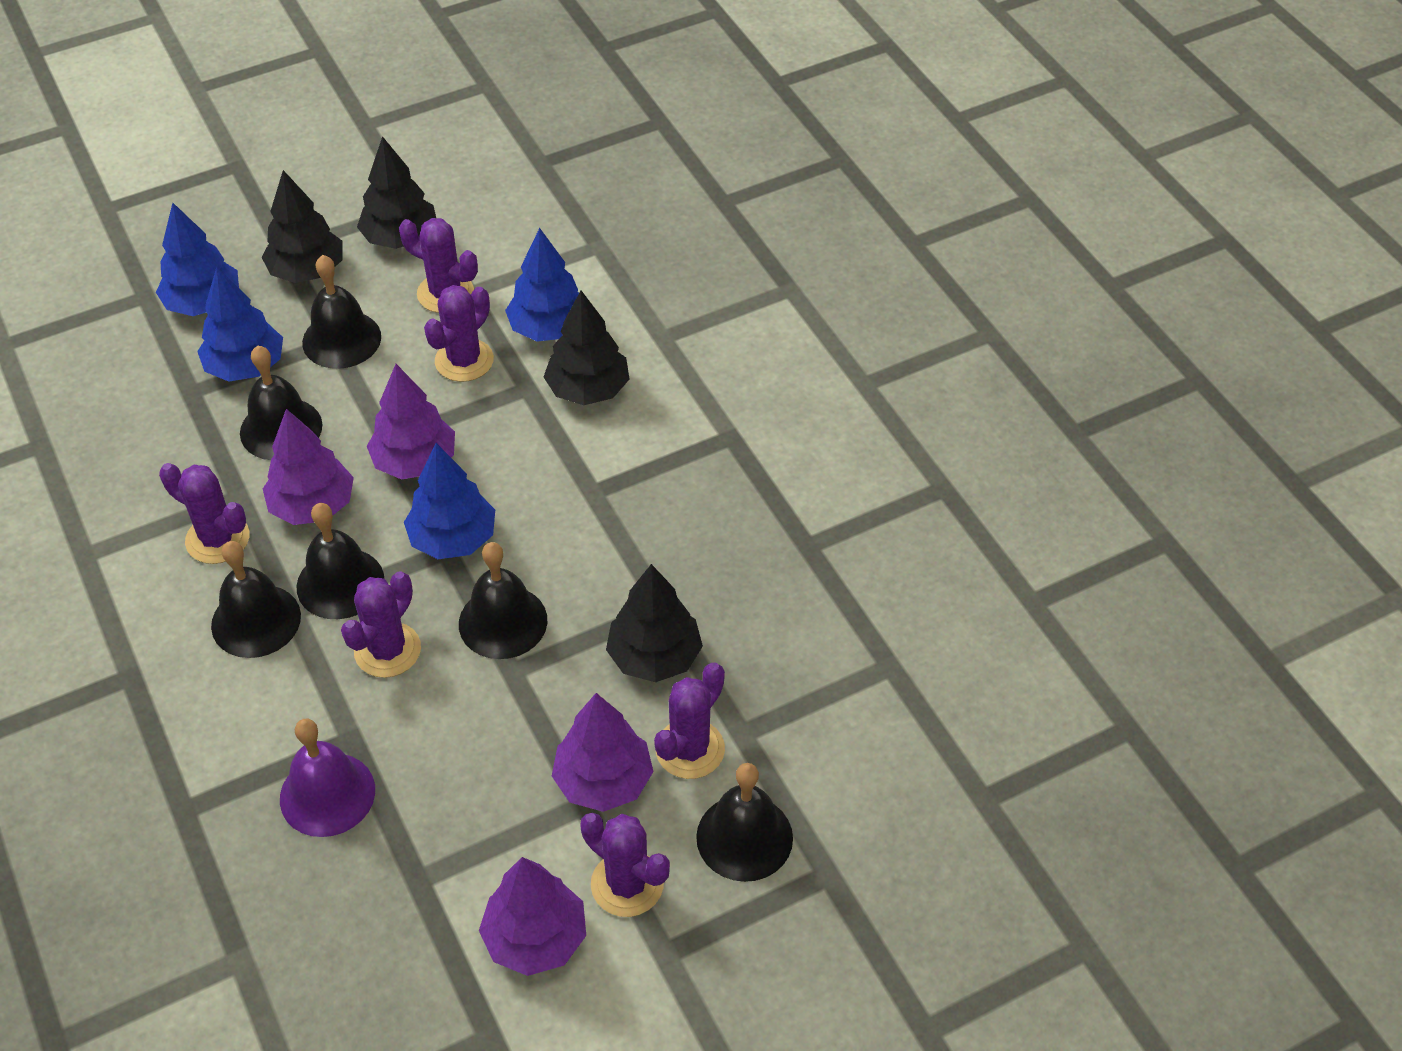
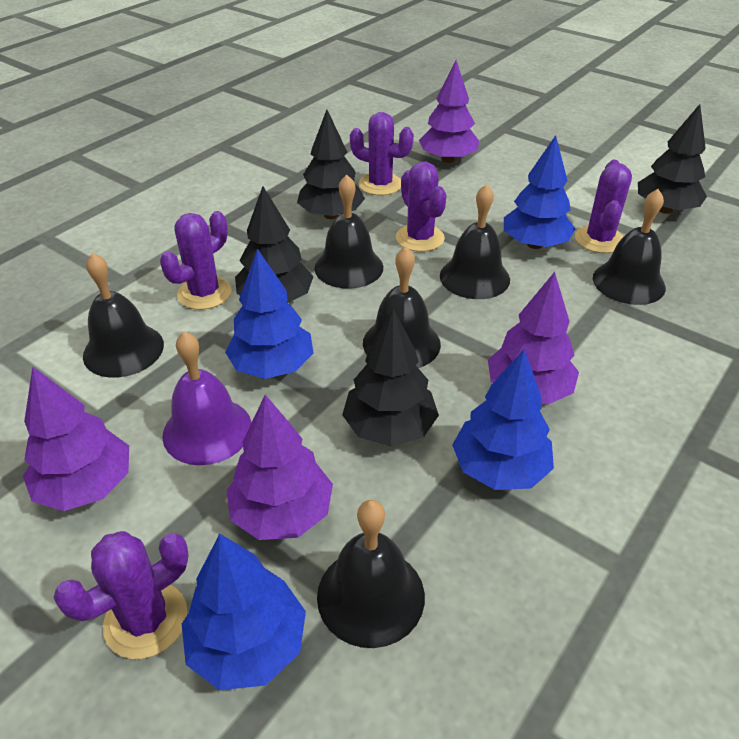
purple cactus: [159,463,249,564] [341,571,421,678] [399,218,478,313] [424,285,494,382] [580,813,670,917] [654,663,725,779] = 6 -> [53,531,189,659] [160,211,231,310] [350,112,414,195] [396,162,447,252] [575,160,632,253] = 5

